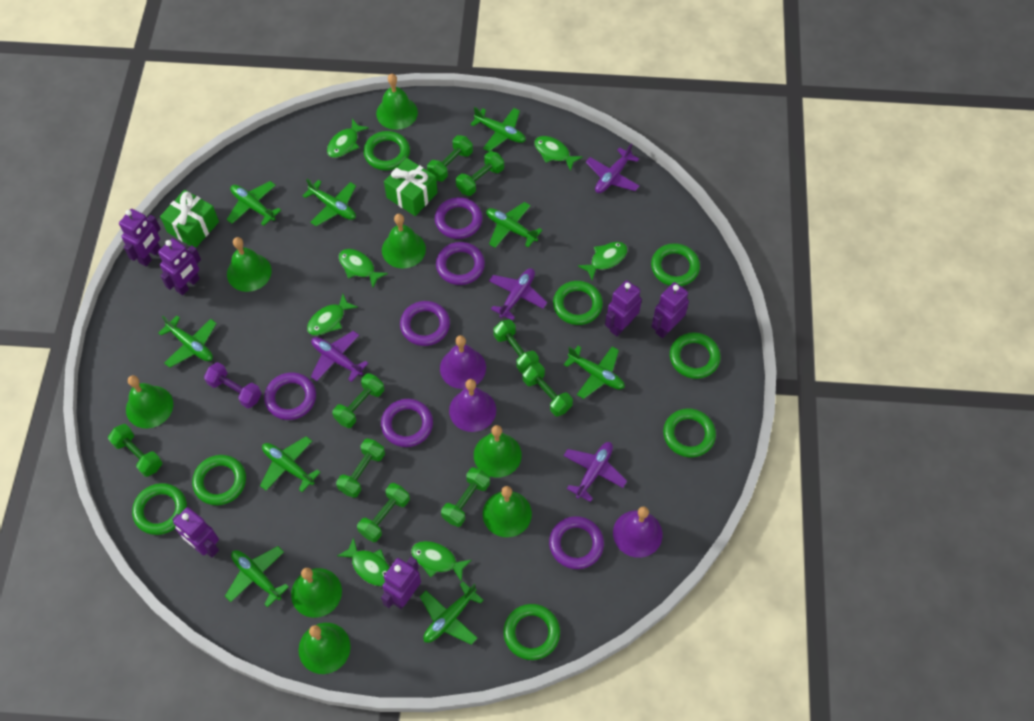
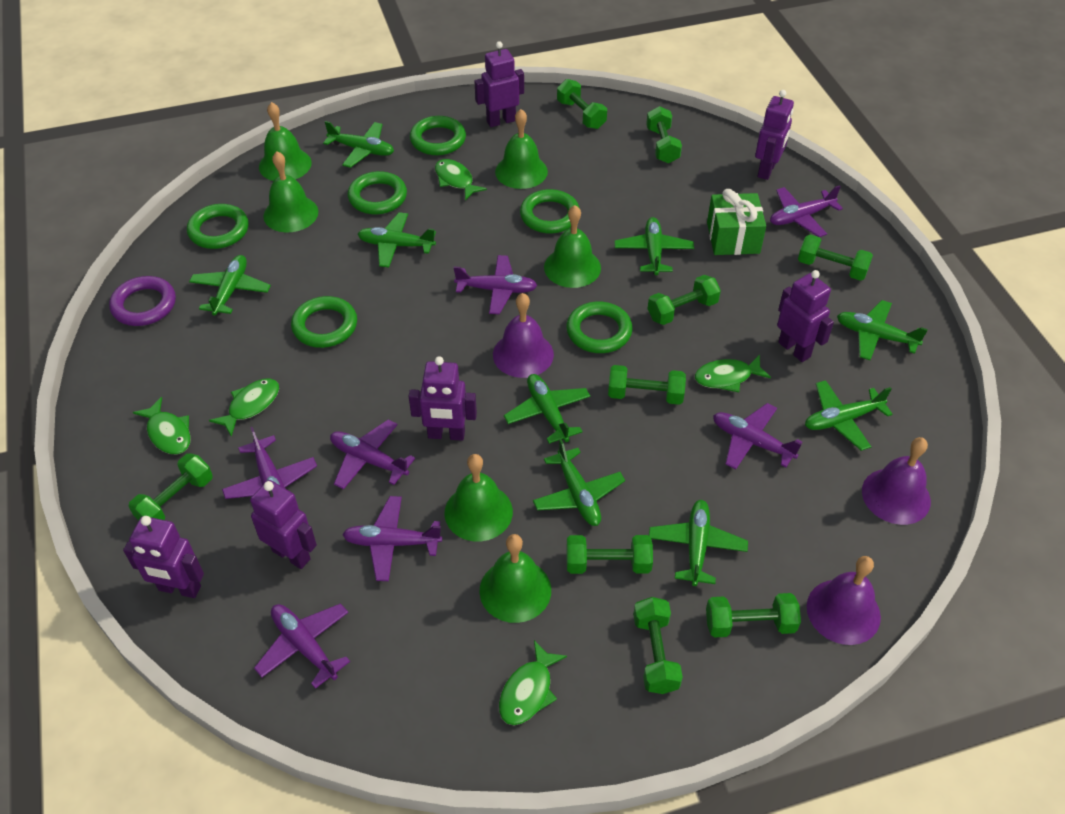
green bell: [126,375,173,428] [227,237,271,292] [291,568,342,618] [299,623,351,674] [376,74,418,130] [382,214,426,268] [474,425,522,478] [483,486,532,537] = 8 -> [259,102,312,181] [263,151,318,232] [444,454,513,541] [479,534,551,623] [495,109,548,189] [544,205,601,288] = 6
green fish: [307,294,358,335] [327,119,369,158] [337,537,390,586] [339,249,388,288] [411,541,471,582] [534,136,583,171] [578,242,627,280] = 7 -> [133,397,191,454] [209,378,279,437] [435,159,487,200] [499,640,567,725] [695,355,771,392] = 5
green gift: [160,190,219,248] [384,158,438,216] = 2 -> [707,189,766,255] = 1
green ring: [132,483,187,535] [192,455,246,505] [363,131,410,171] [503,604,560,660] [553,281,603,325] [651,243,700,286] [663,409,716,457] [670,332,720,379] = 8 -> [187,204,249,249] [291,296,357,348] [348,171,407,214] [410,116,466,155] [520,189,579,233] [566,302,633,353] = 6
purple dumbbell: [204,362,262,409] = 1 -> none = 0
purple plane: [311,331,368,382] [489,268,547,320] [564,442,627,502] [586,144,639,193] = 4 -> [222,427,317,499] [254,603,350,689] [330,419,415,490] [342,496,442,581] [453,255,538,314] [713,403,802,469] [770,185,843,237] = 7
purple ring: [264,372,316,420] [381,399,433,447] [400,301,450,346] [435,197,483,239] [436,242,485,285] [549,516,604,569] = 6 -> [109,276,176,326] = 1

